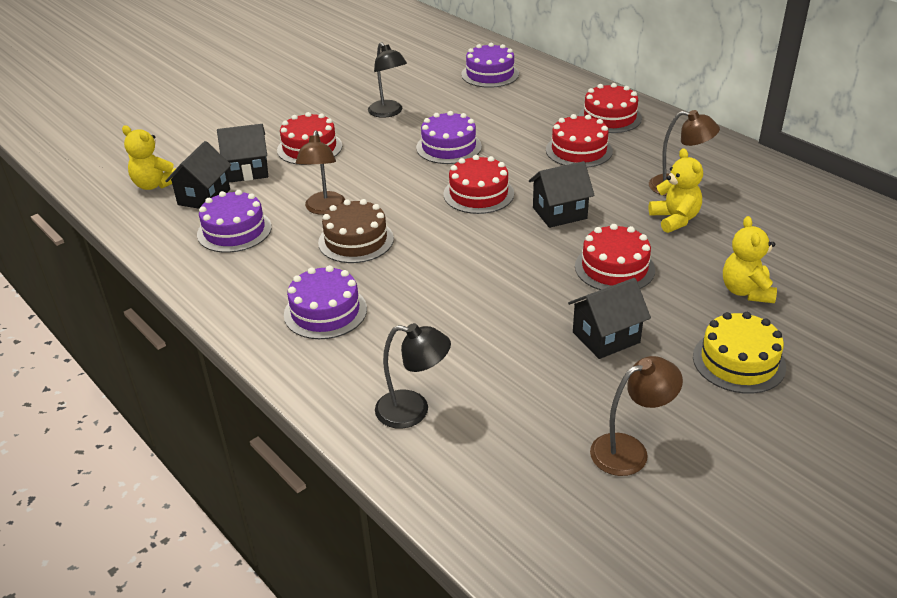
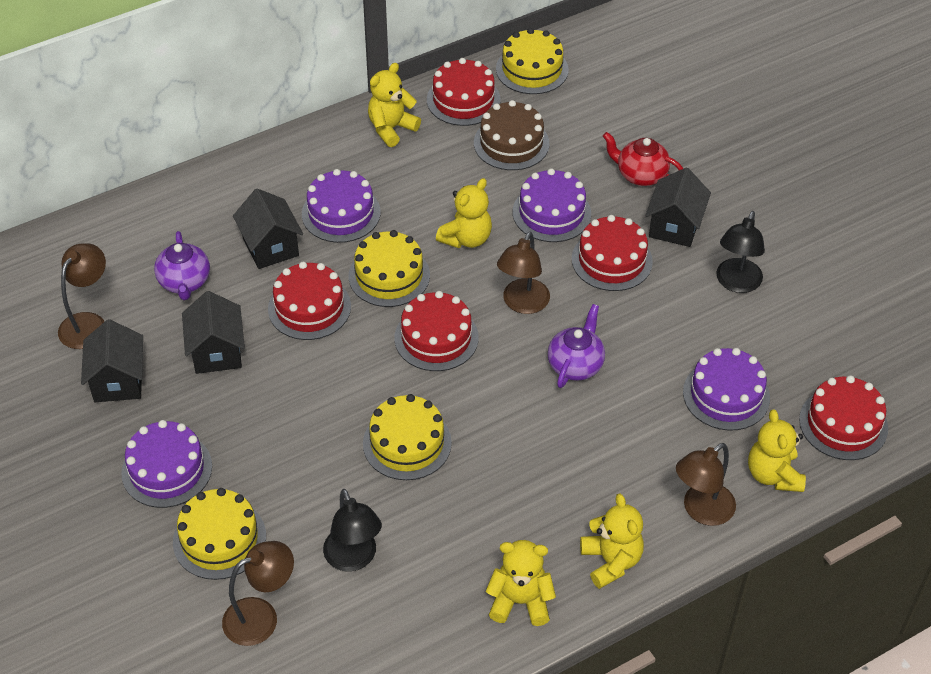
brown lamp: [296,130,346,215] [590,356,683,476] [649,110,720,196] = 3 -> [58,243,106,349] [222,541,294,646] [497,232,550,314] [676,443,736,526] = 4
purple teapot: none = 0 -> [154,231,210,300] [548,304,605,388] = 2
red teapot: none = 0 -> [603,132,683,186] = 1
yellow cake: [693,312,786,394] = 1 -> [173,488,266,580] [348,230,430,307] [363,394,452,480] [496,28,569,94] = 4
yellow teddy bear: [122,125,176,190] [649,148,703,233] [723,216,777,303] = 3 -> [368,63,421,147] [436,178,492,248] [486,540,556,626] [580,493,644,589] [748,409,806,492] = 5

